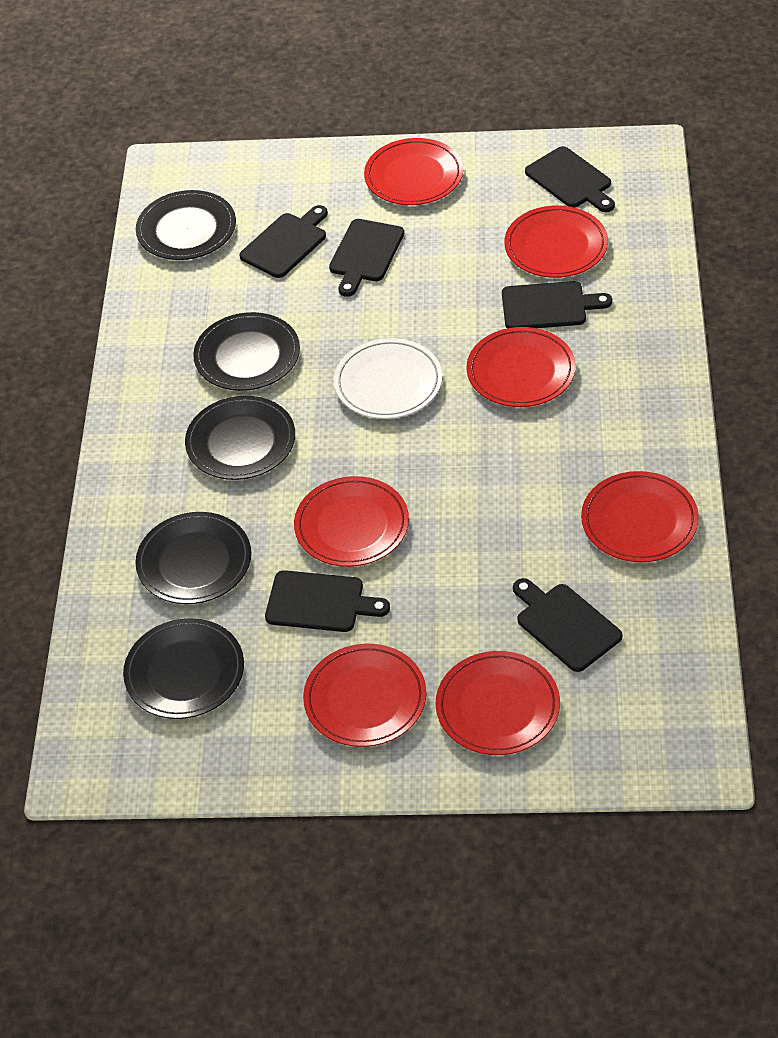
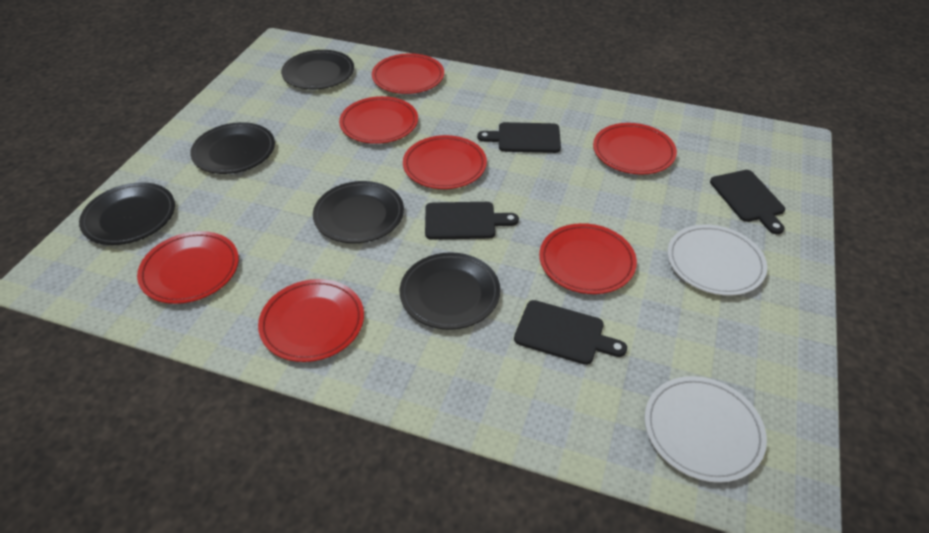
black cutting board: [240,205,328,278] [265,570,390,632] [329,219,404,297] [502,281,612,328] [513,578,622,672] [525,146,615,212] = 6 -> [425,202,519,240] [477,122,561,153] [514,300,627,365] [710,170,785,234] = 4
white plate: [334,338,442,419] = 1 -> [645,376,767,483] [667,224,767,296] = 2

